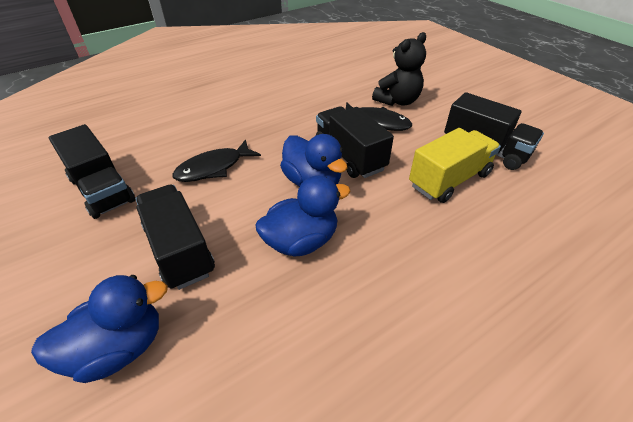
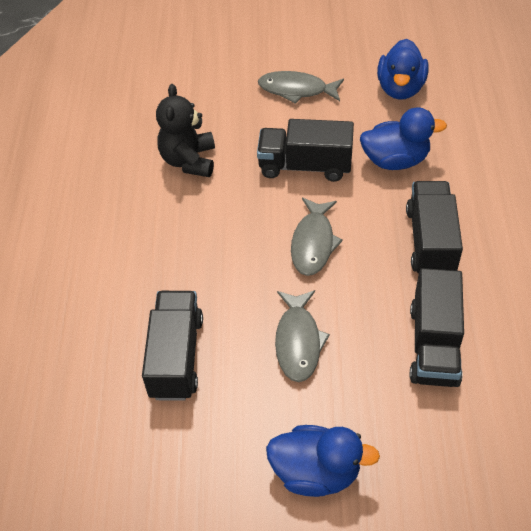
black fish: [172,140,261,182] [346,102,412,131] = 2 -> none = 0
grey fish: none = 0 -> [258,71,344,104] [275,290,330,382] [291,198,343,276] = 3
yellow truck: [409,128,501,203] = 1 -> none = 0

